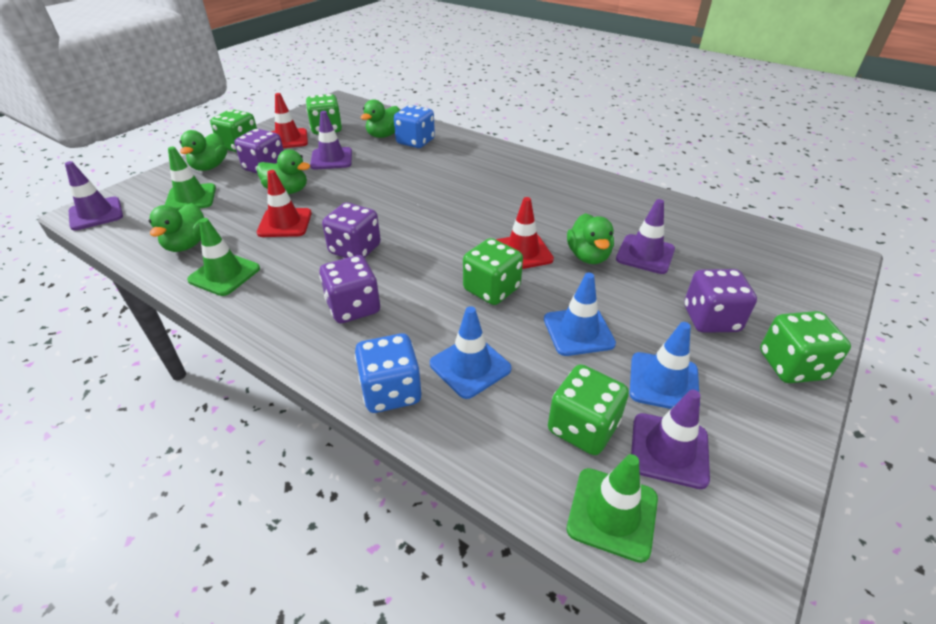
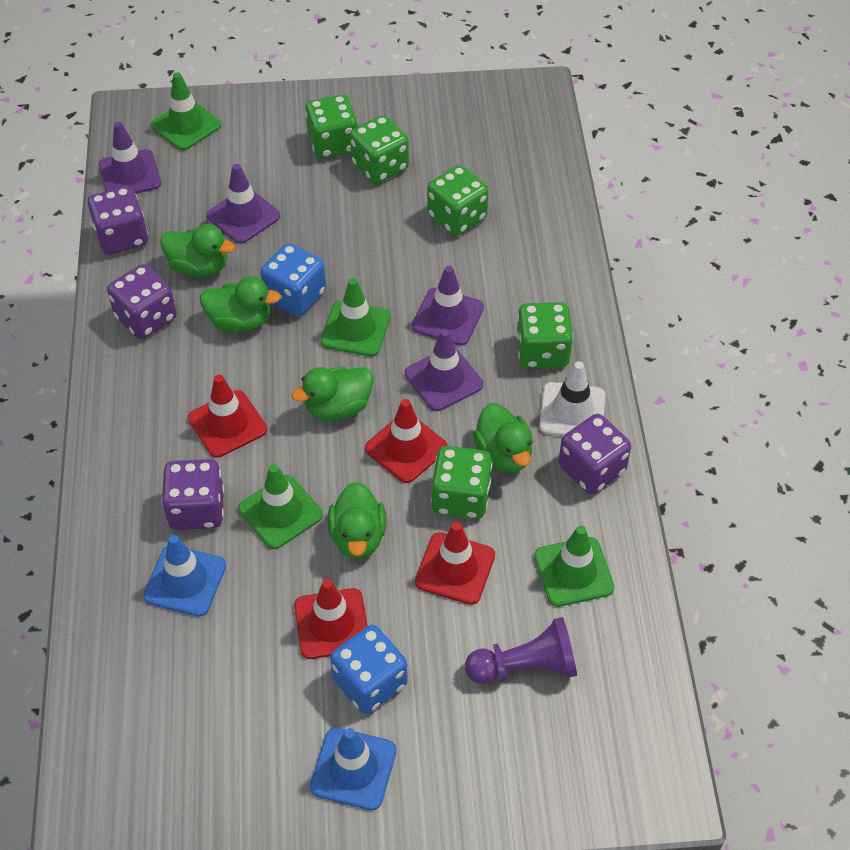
blue traffic cone: [430,306,512,399] [544,273,616,356] [630,322,699,409] = 3 -> [143,535,226,617] [310,727,396,810] = 2
green traffic cone: [165,147,216,210] [187,218,260,296] [567,454,658,563] = 3 -> [151,72,221,150] [238,464,323,549] [321,278,391,357] [534,526,614,607] = 4
purple pawn: none = 0 -> [465,617,577,684] = 1
red traffic cone: [257,170,312,237] [271,93,308,148] [496,197,554,269] = 3 -> [188,375,267,458] [294,579,368,659] [365,399,448,483] [415,522,495,605] = 4
white traffic cone: none = 0 -> [539,361,606,436] = 1

